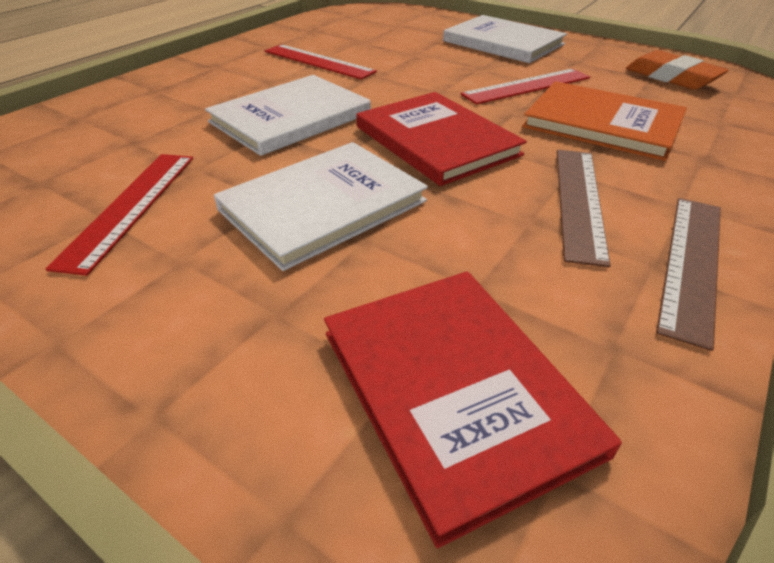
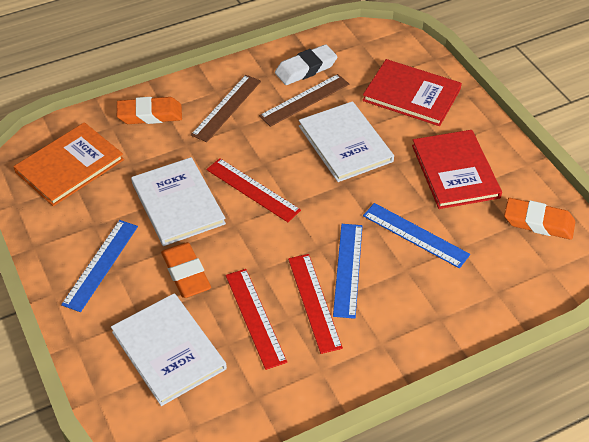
blue ruler: none = 0 -> [61,220,138,312] [333,224,362,319] [363,203,470,269] = 3
orange eraser: [626,50,729,90] = 1 -> [117,97,182,124] [161,242,211,298] [504,198,575,240] = 3
white eraser: none = 0 -> [275,44,337,85] = 1

